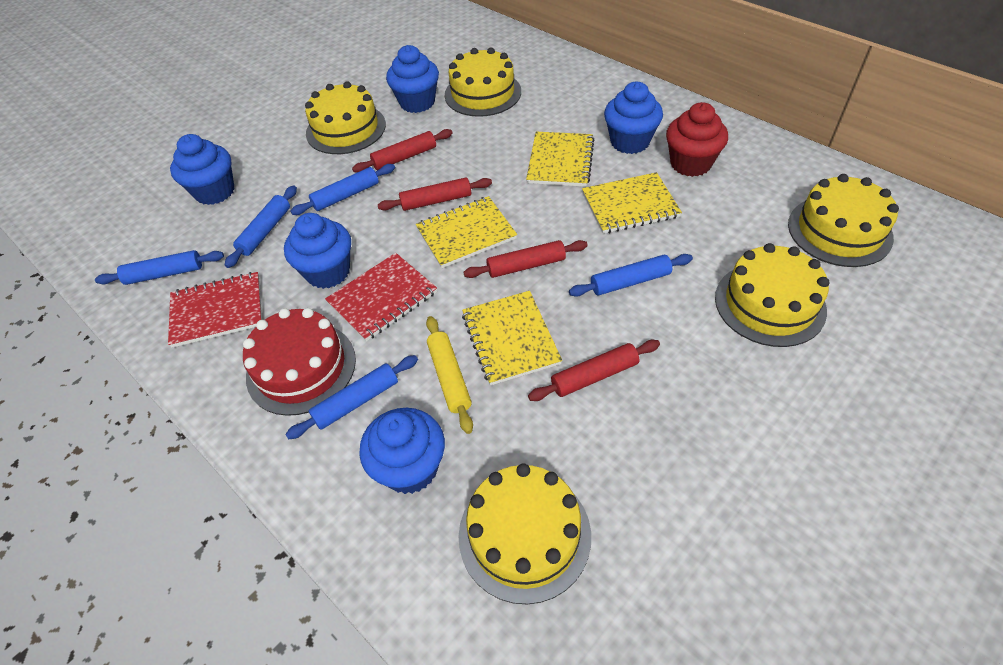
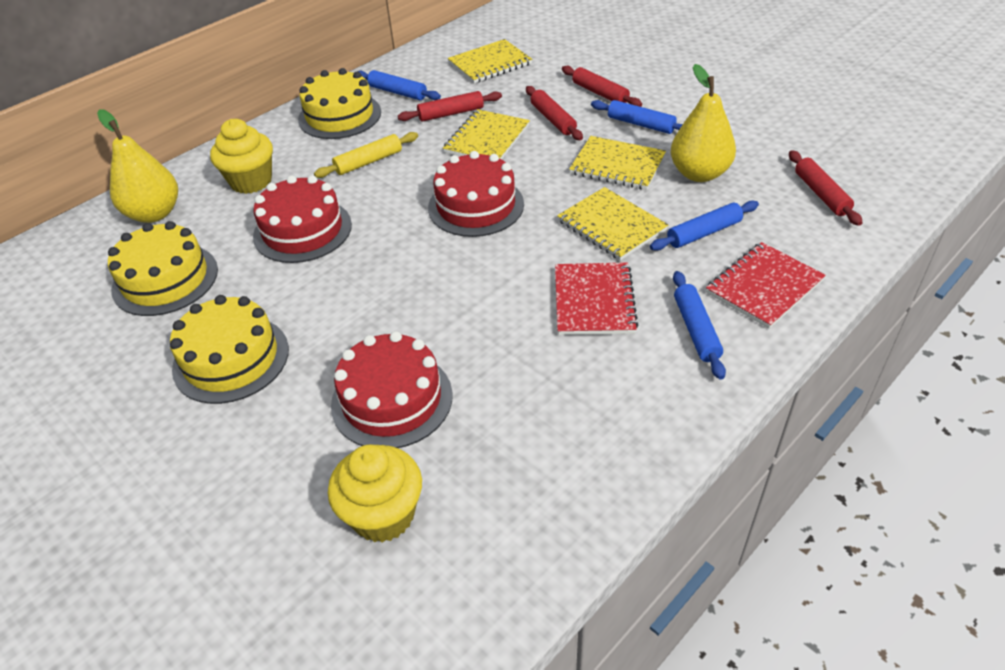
blue cupcake: [170,134,234,205] [284,213,351,289] [359,408,445,494] [386,45,439,113] [604,82,663,154] = 5 -> none = 0
blue rolling pin: [95,250,224,285] [225,186,297,268] [285,355,418,439] [290,164,395,215] [569,254,693,297] = 5 -> [357,70,441,100] [591,100,683,134] [650,200,759,251] [673,271,726,380] = 4
red cake: [243,308,356,416] = 1 -> [253,175,352,263] [331,331,453,448] [428,151,524,237] = 3
red cupcake: [666,102,728,177] = 1 -> none = 0
yellow cake: [305,81,386,154] [445,48,521,117] [459,463,591,604] [715,243,830,347] [788,174,899,267] = 5 -> [108,221,218,316] [170,295,289,404] [298,68,381,139] = 3
yellow cupcake: none = 0 -> [210,119,273,194] [328,444,422,543] = 2
yellow pear: none = 0 -> [97,109,178,223] [671,64,736,182] = 2

